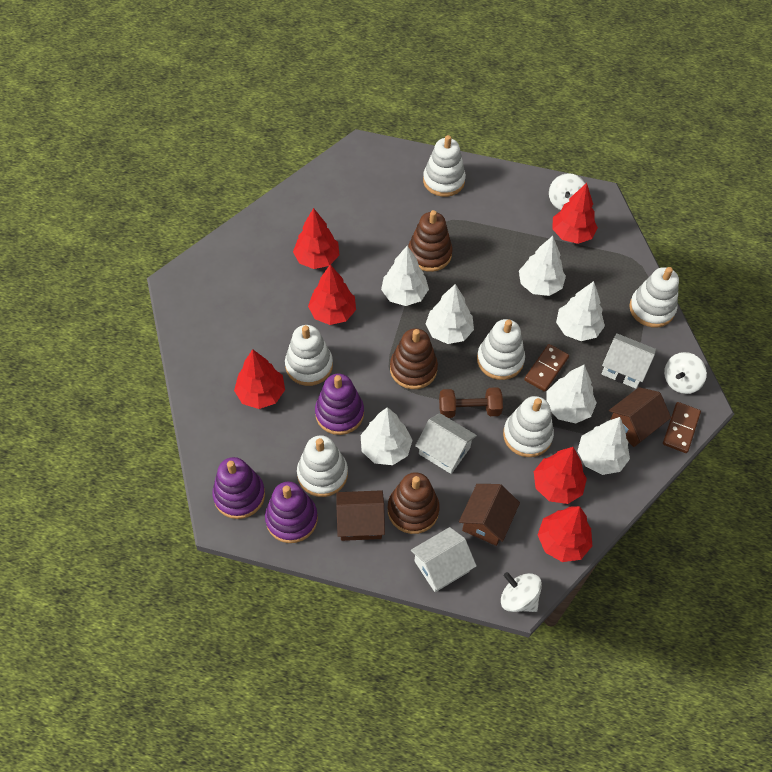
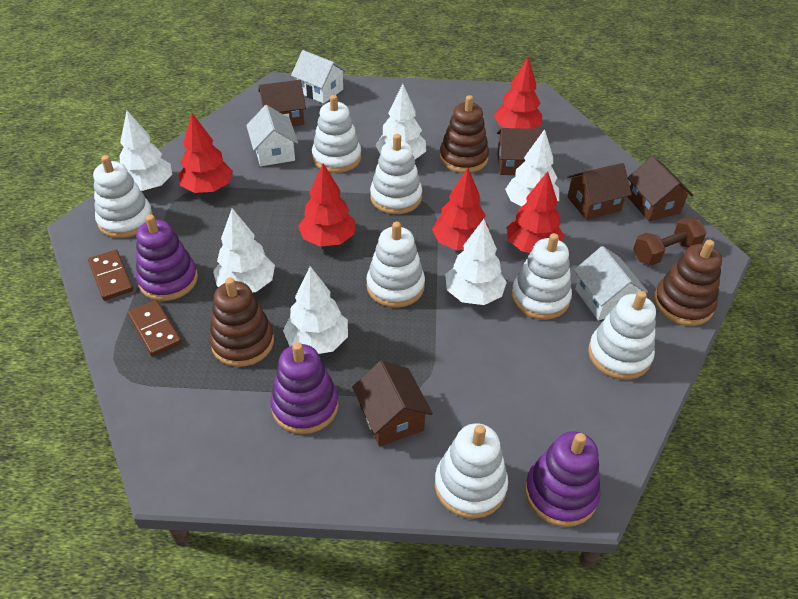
brown house: [336,490,385,541] [459,484,520,546] [609,387,671,447] = 3 -> [258,80,306,126] [352,360,433,446] [497,128,546,175] [567,163,632,220] [627,156,693,221] = 5
red tree: [234,349,285,409] [293,208,339,269] [308,264,356,325] [534,447,587,504] [538,506,592,562] [552,183,598,244] = 6 -> [178,113,233,193] [298,163,356,247] [432,168,489,250] [494,57,542,129] [507,171,565,253] = 5
white spinning top: [501,572,542,612] [549,173,585,210] [664,352,707,394] = 3 -> none = 0
white stacking toy: [285,325,333,386] [297,435,348,497] [423,135,466,197] [477,319,525,380] [503,396,554,457] [629,267,679,328] = 6 -> [93,155,153,238] [312,95,361,173] [366,221,425,308] [370,134,422,214] [435,423,508,519] [511,233,572,320] [588,291,656,380] = 7
white tree: [361,407,413,465] [381,245,429,306] [426,284,474,344] [519,236,566,296] [546,365,597,423] [556,281,605,341] [577,417,630,475] = 7 -> [119,111,172,191] [213,208,275,293] [283,266,348,354] [375,84,426,159] [445,219,507,305] [505,129,559,206] = 6

